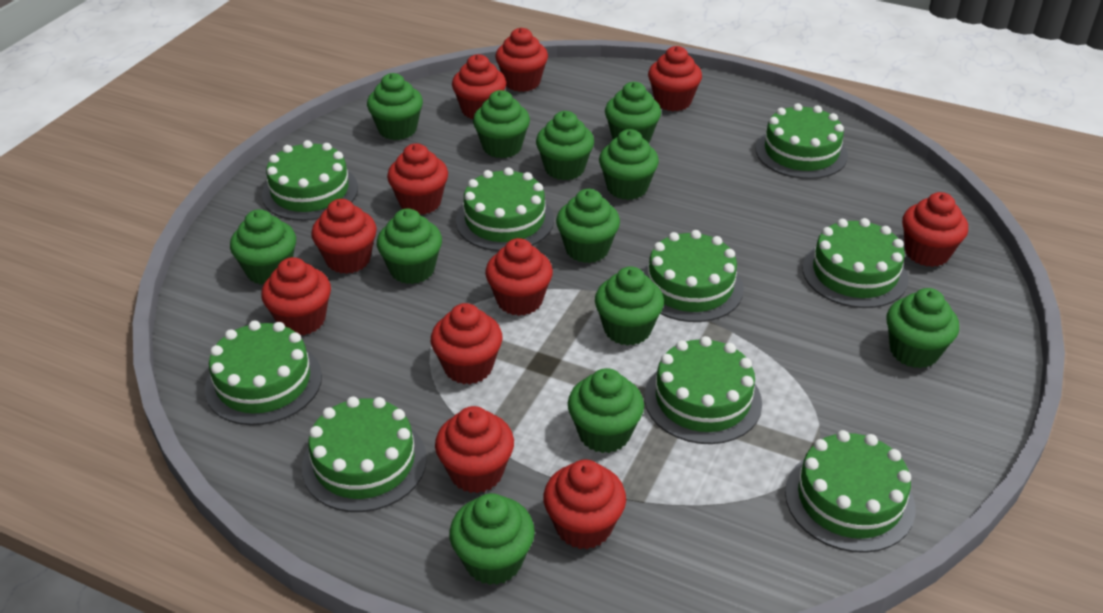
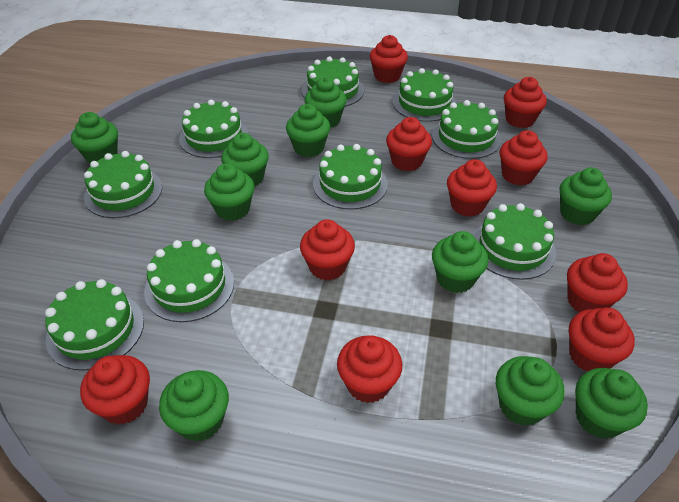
green cupcake: [230,209,296,285] [367,73,423,140] [377,208,442,284] [449,493,535,585] [473,90,530,158] [536,111,594,180] [556,189,620,263] [568,368,644,453] [595,266,664,346] [599,129,659,200] [605,82,661,143] [887,288,959,368] = 12 -> [71,112,118,163] [159,370,229,442] [204,163,254,221] [221,133,269,187] [286,104,330,157] [304,77,347,128] [432,231,488,293] [496,356,565,426] [560,168,612,225] [575,368,648,439] = 10
red cupcake: [261,257,331,336] [311,199,377,274] [387,143,448,215] [431,303,503,384] [435,406,514,493] [452,54,506,119] [485,238,553,316] [495,28,548,92] [543,460,626,549] [648,46,702,111] [902,192,968,267] = 11 -> [80,355,150,425] [300,219,355,280] [337,335,402,403] [370,35,408,83] [386,117,432,171] [447,159,497,217] [500,130,548,186] [504,77,547,128] [567,253,628,313] [569,307,635,372] = 10

